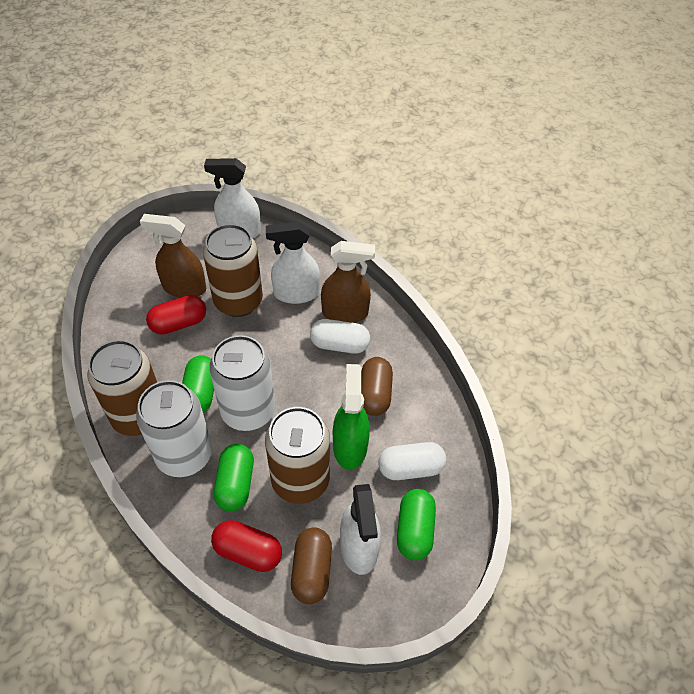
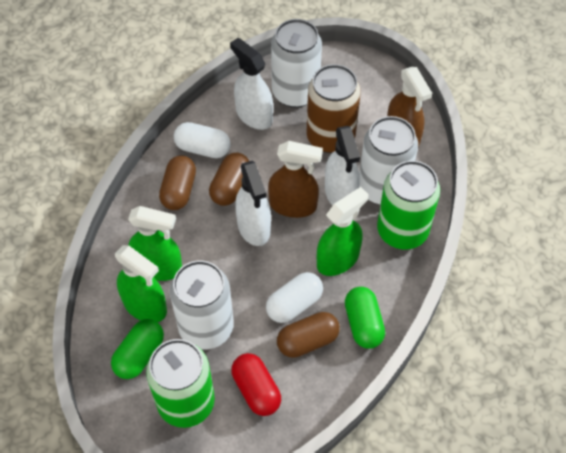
brown can: [88,340,157,436] [203,224,263,317] [265,407,330,504] = 3 -> [306,64,361,153] = 1
brown capsule: [291,527,332,604] [361,357,393,416] = 2 -> [159,155,196,210] [209,153,249,206] [277,312,340,358] = 3
green can: none = 0 -> [146,339,215,428] [377,161,440,250] = 2
green capsule: [182,355,214,413] [214,444,254,512] [397,489,436,561] = 3 -> [111,319,164,379] [345,287,385,349] = 2
green spray bottle: [333,364,370,470] = 1 -> [115,245,167,322] [128,206,182,281] [317,187,369,276] = 3
red capsule: [146,295,206,334] [211,520,282,572] = 2 -> [231,353,281,416] = 1
white can: [136,380,212,477] [209,335,275,431] = 2 -> [170,260,234,349] [271,19,322,108] [359,116,418,205] = 3

